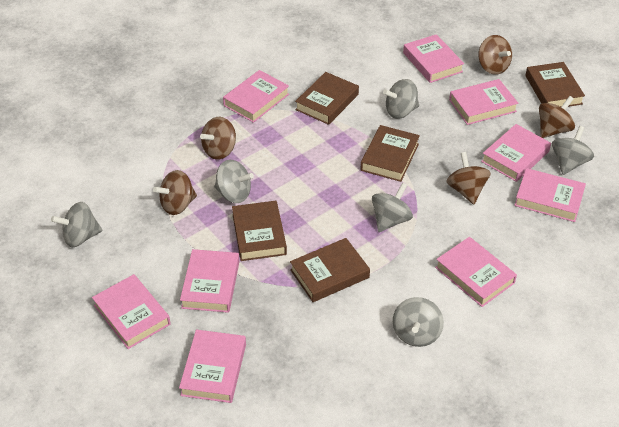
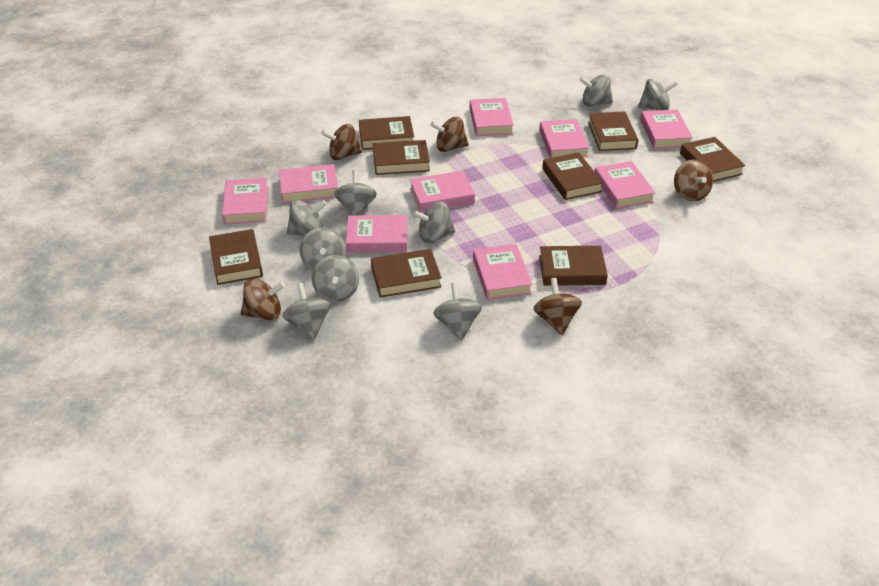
brown book: [232,201,287,261] [290,238,370,302] [295,72,359,125] [360,125,420,182] [525,62,585,107] = 5 -> [209,229,263,285] [359,116,414,150] [371,249,442,298] [373,140,430,175] [539,246,608,286] [542,153,603,200] [588,111,638,151] [680,137,745,182] = 8
grey spinning top: [51,202,103,247] [214,160,254,203] [372,183,413,232] [383,79,419,119] [393,297,444,347] [552,126,594,175] = 6 -> [283,283,331,340] [287,200,327,235] [300,228,346,271] [312,255,359,302] [334,170,377,215] [413,202,455,243] [433,282,482,340] [579,74,613,106] [638,79,678,110] = 9

